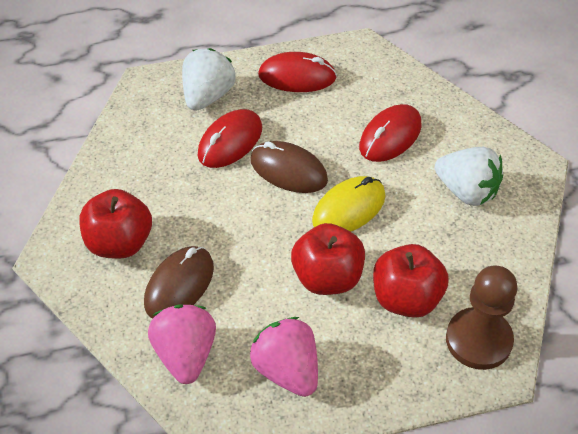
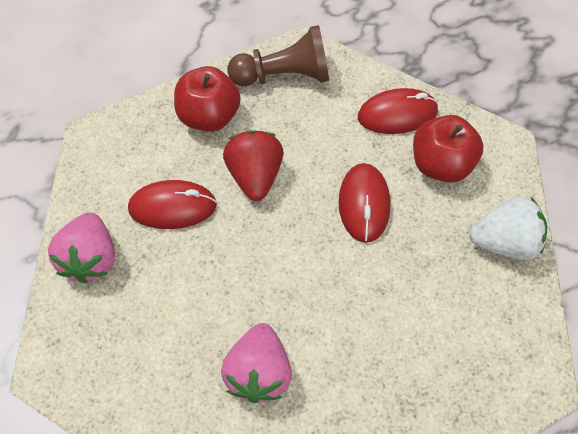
brown mouse: [144,246,214,319] [251,141,328,193] = 2 -> none = 0
red apple: [79,189,152,259] [291,223,365,295] [373,244,449,318] = 3 -> [174,66,241,132] [413,115,484,183] = 2
red strawberry: none = 0 -> [223,130,283,201] = 1
white strawberry: [182,48,235,111] [435,147,503,206] = 2 -> [469,196,547,260] = 1
yellow mouse: [312,176,385,232] = 1 -> none = 0

